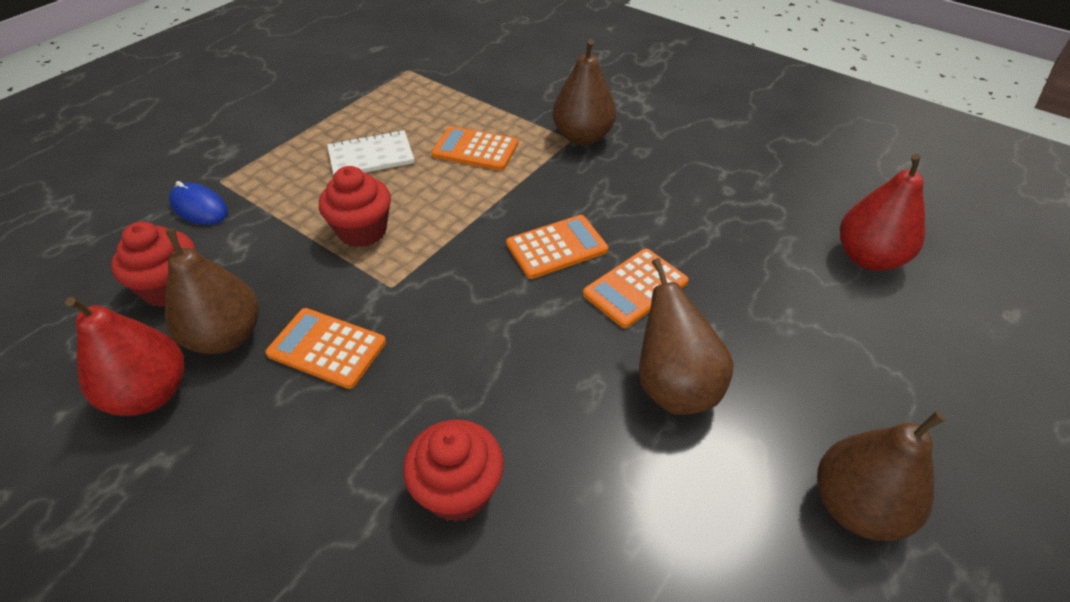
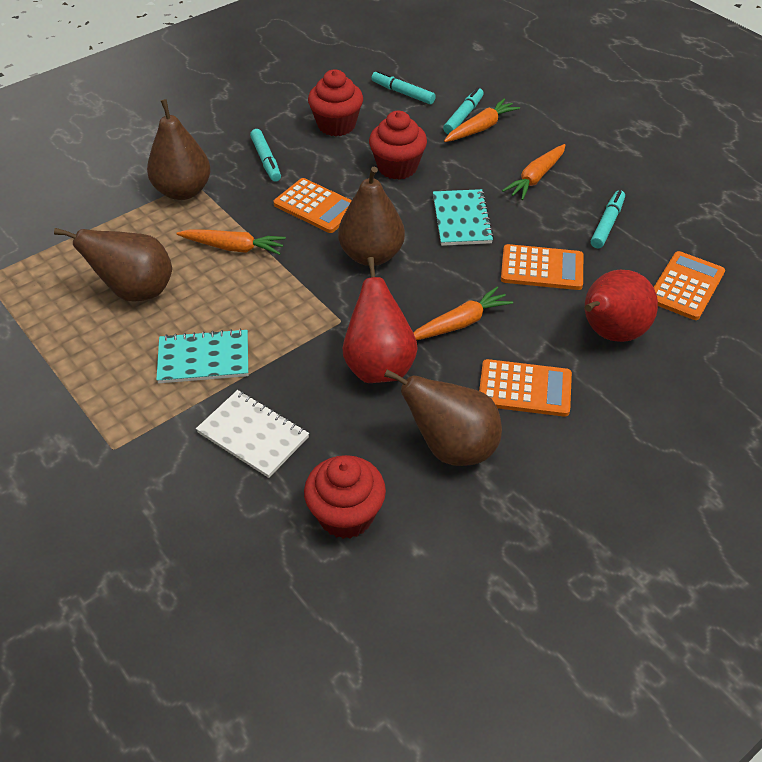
blue mouse: [169,181,228,225] = 1 -> none = 0
orange carrot: none = 0 -> [176,229,286,255] [414,287,513,340] [444,98,520,142] [502,144,566,200] = 4
turquoise marker: none = 0 -> [250,129,281,182] [371,70,436,104] [443,87,484,134] [591,190,625,248] = 4
turquoise notebook: none = 0 -> [156,329,248,383] [433,189,494,246] = 2

